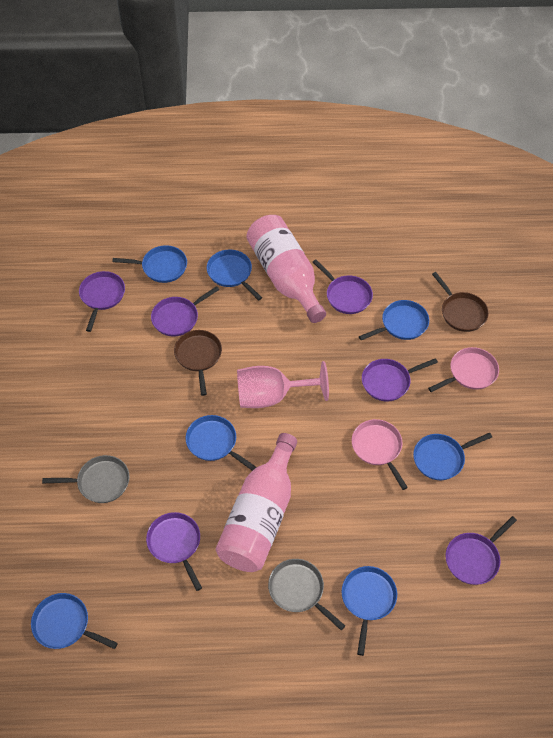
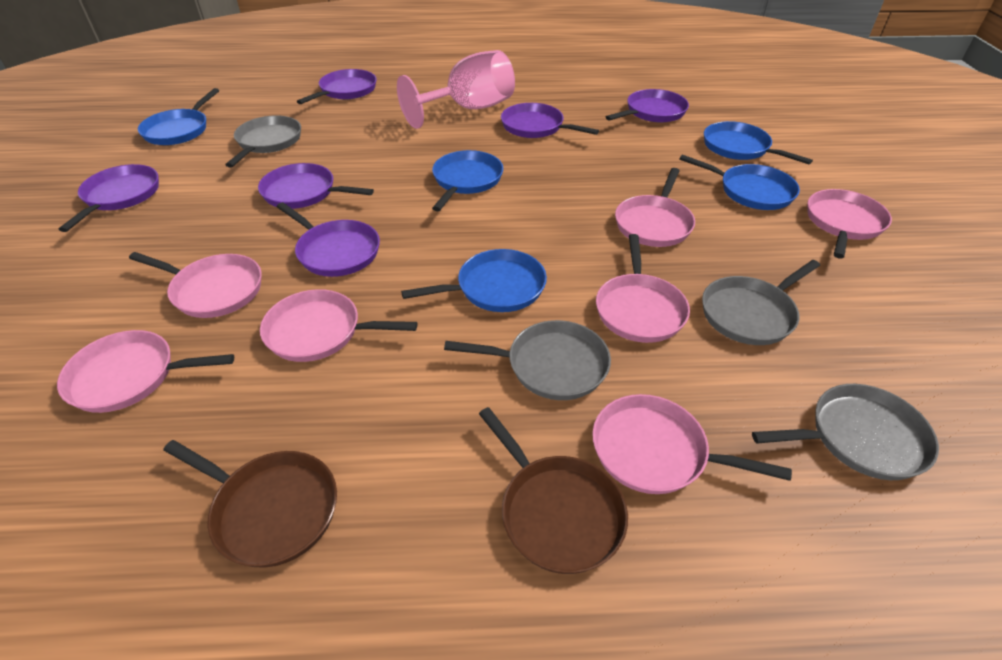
blue pan: [31,593,118,649] [112,245,187,283] [186,415,257,471] [207,250,262,301] [342,566,397,656] [359,300,429,340] [413,433,492,480] = 7 -> [138,88,219,145] [401,249,547,312] [432,150,503,211] [679,154,800,210] [704,121,813,165] = 5
grey pan: [42,455,130,503] [268,559,345,630] = 2 -> [225,115,301,167] [444,320,611,400] [702,260,820,345] [752,384,939,480] = 4
pink bottle: [216,433,297,572] [246,215,326,323] = 2 -> none = 0
pink pan: [352,419,408,490] [428,347,499,392] = 2 -> [57,330,234,413] [129,252,262,318] [260,289,417,362] [592,394,792,494] [596,234,690,343] [615,168,695,247] [807,189,892,259] = 7

